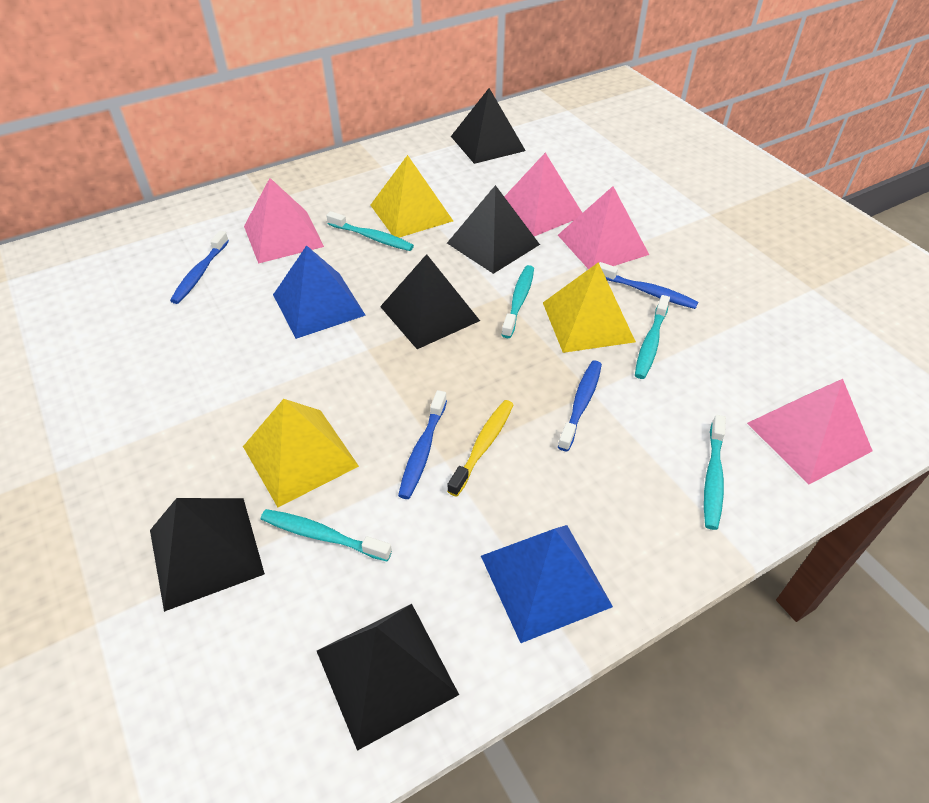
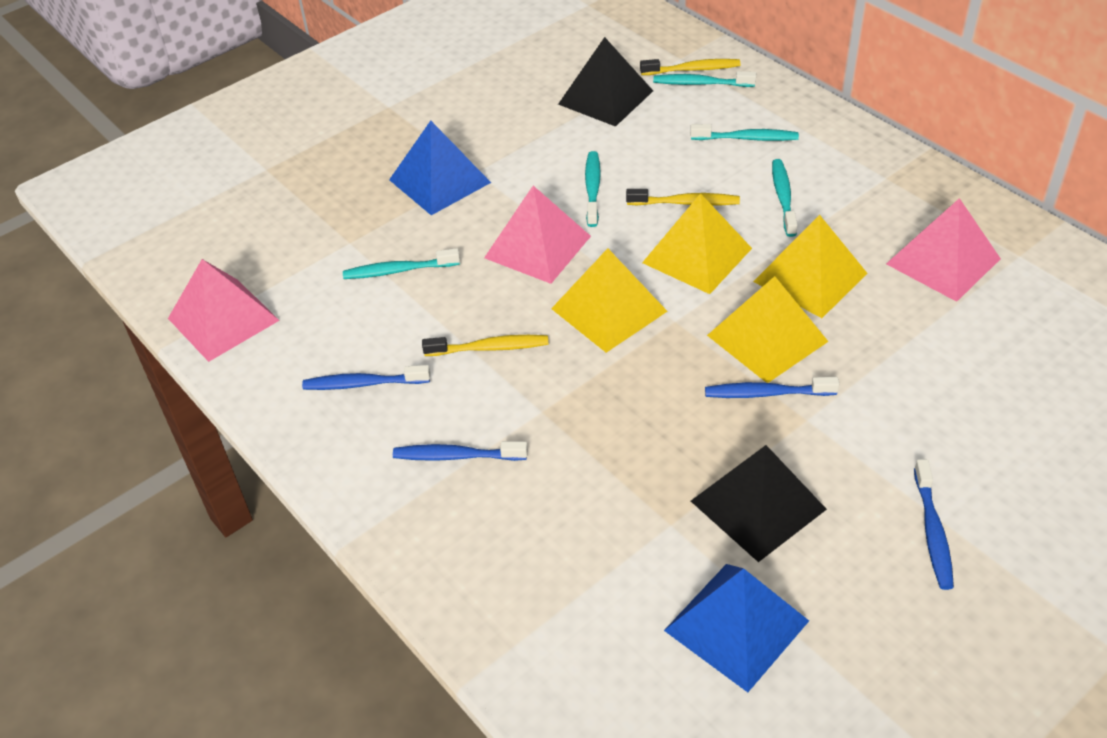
black pyramid: [150,498,265,612] [317,604,459,751] [380,254,480,349] [447,185,540,274] [451,88,526,164] = 5 -> [558,37,653,127] [691,445,827,562] = 2
pink pyramid: [244,178,324,264] [504,153,582,236] [558,186,649,269] [747,379,873,484] = 4 -> [168,259,280,362] [484,186,591,284] [886,198,1001,302] = 3
yellow pyramid: [243,399,359,507] [371,155,453,238] [543,262,636,353] = 3 -> [551,248,668,353] [642,193,752,294] [707,276,829,383] [753,215,867,318] = 4
yellow toothbrush: [447,400,514,497] = 1 -> [422,335,549,356] [626,189,740,206] [640,59,741,75] = 3

